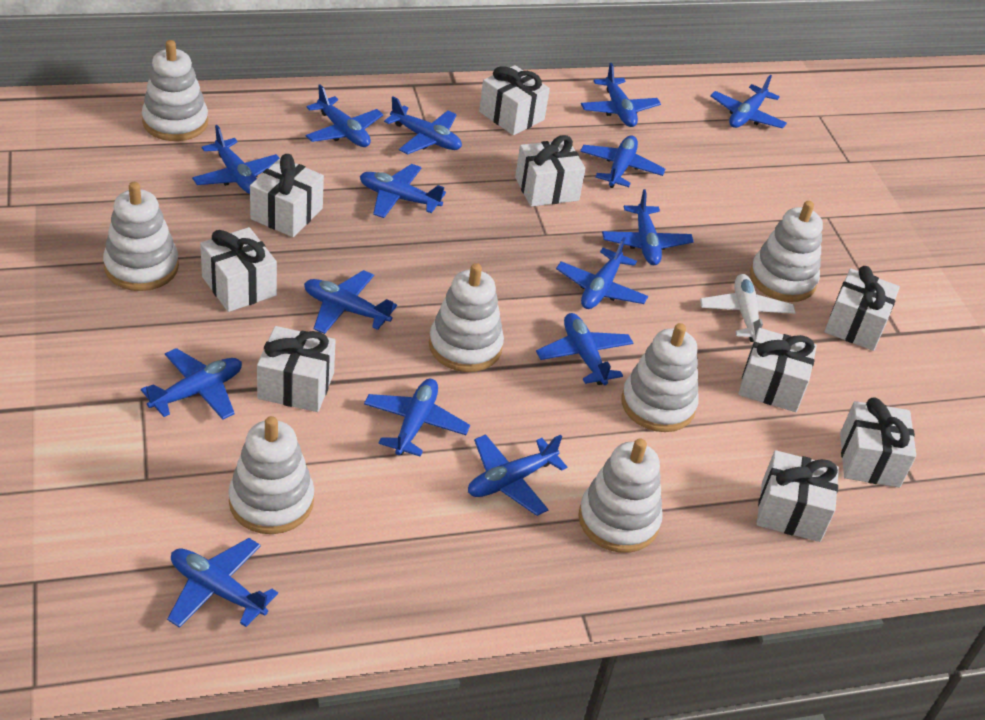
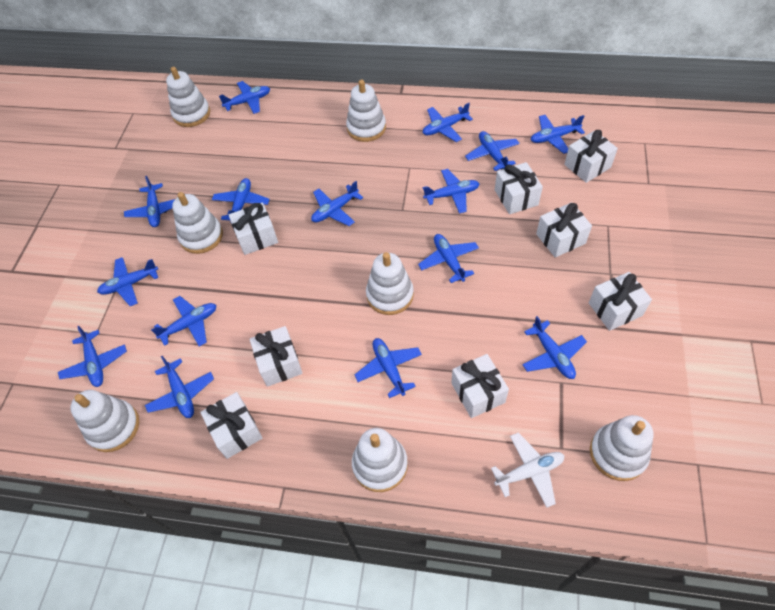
white gift: [200,227,277,312] [250,154,324,237] [257,326,335,412] [479,65,550,135] [515,135,586,207] [738,328,817,412] [757,450,839,542] [824,266,900,351] [840,397,916,487] = 9 -> [200,392,262,459] [229,202,278,255] [250,326,303,387] [451,354,509,418] [495,162,543,214] [536,202,592,257] [564,130,618,183] [589,272,652,331] = 8

